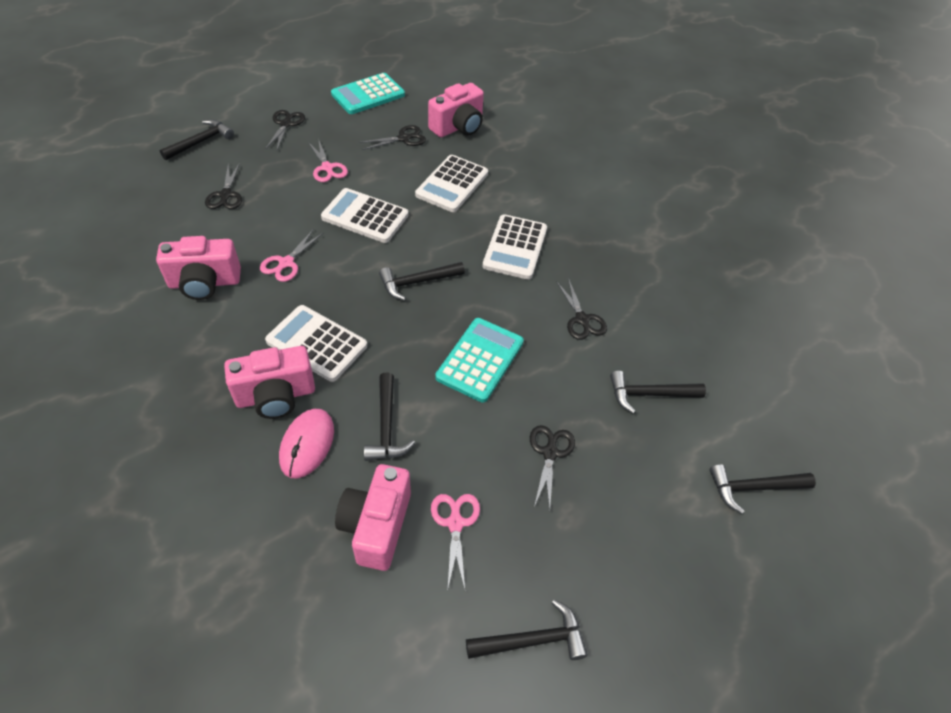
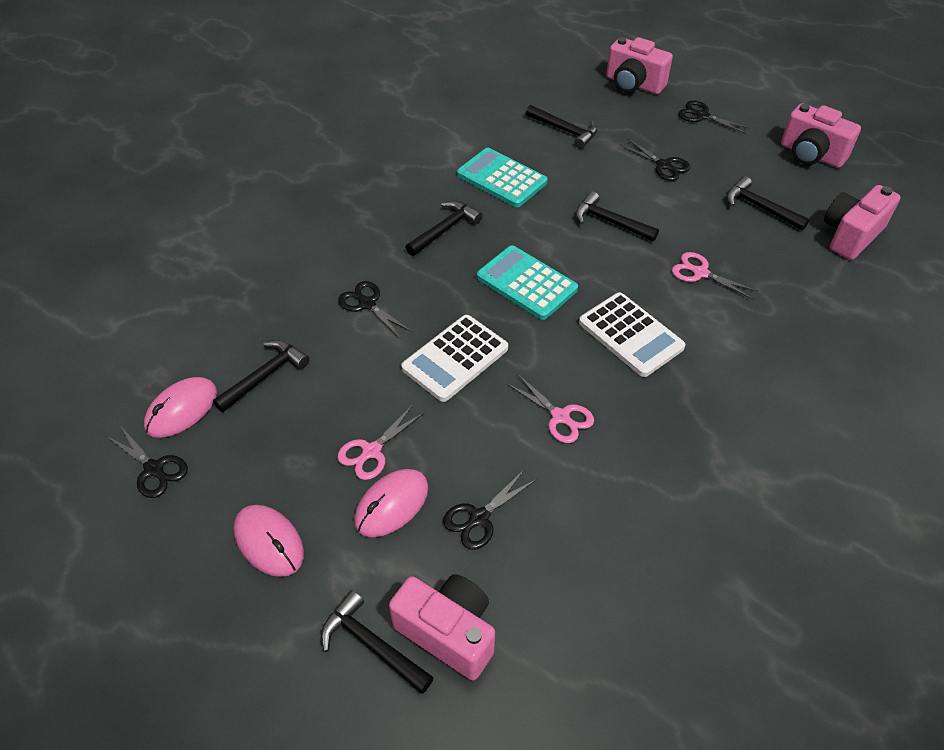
pink mouse: [279,409,334,479] = 1 -> [144,377,217,438] [233,505,304,577] [354,469,428,537] = 3
white calculator: [265,305,367,382] [321,188,409,243] [415,155,488,212] [482,214,547,279] = 4 -> [401,315,508,402] [579,293,685,377] = 2

